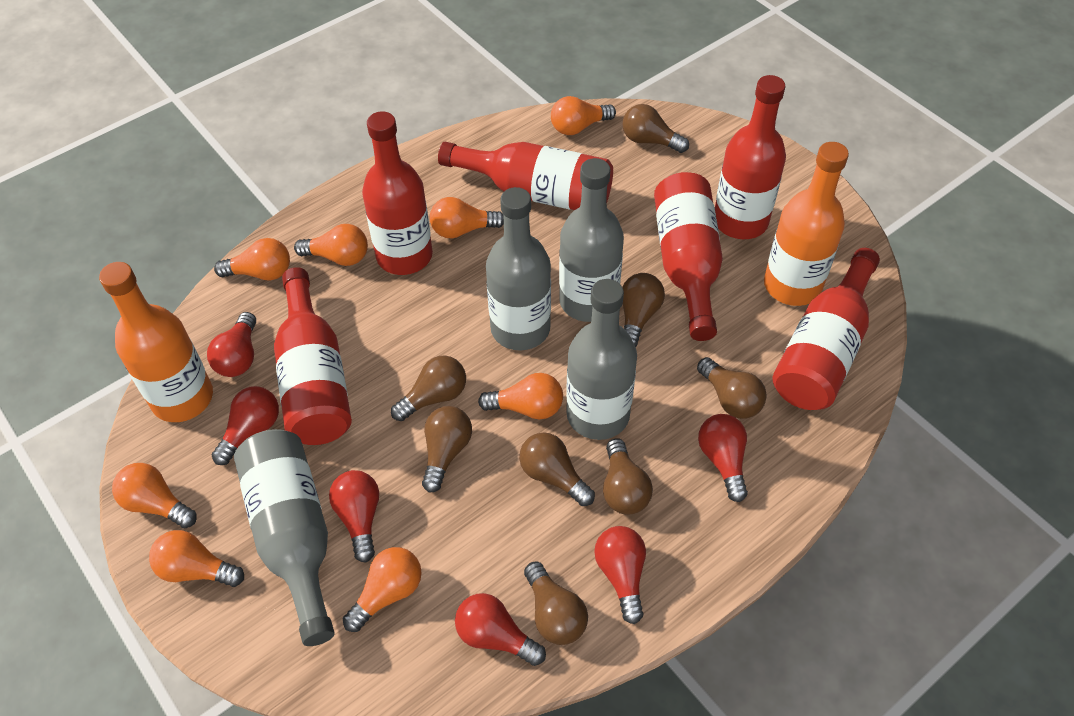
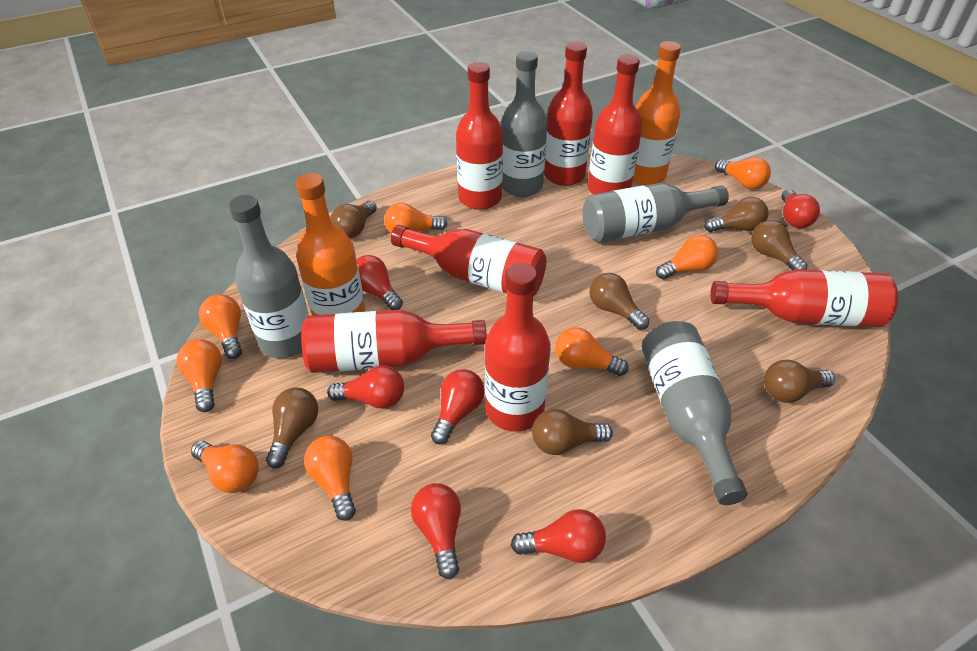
brown light bulb: [391,356,466,421] [422,406,472,493] [519,433,595,506] [524,562,588,645] [603,438,653,515] [622,104,689,153] [622,273,665,347] [697,357,767,419] = 8 -> [266,387,318,468] [330,201,377,238] [532,409,613,455] [589,273,649,330] [704,197,768,232] [751,220,808,270] [764,360,835,403] = 7
red bottle: [274,267,352,445] [362,111,433,275] [438,142,613,210] [654,172,723,341] [715,75,786,239] [773,248,880,410] = 6 -> [301,310,487,373] [391,225,546,296] [456,62,503,210] [485,263,551,432] [544,42,593,186] [588,54,642,194] [710,269,898,327] = 7

